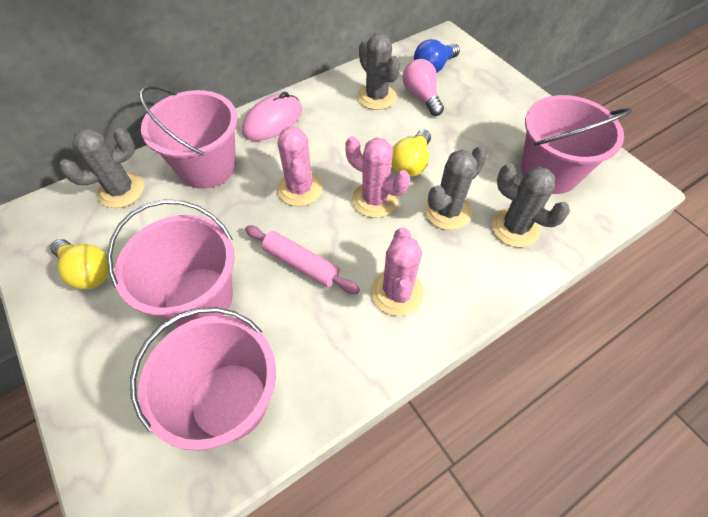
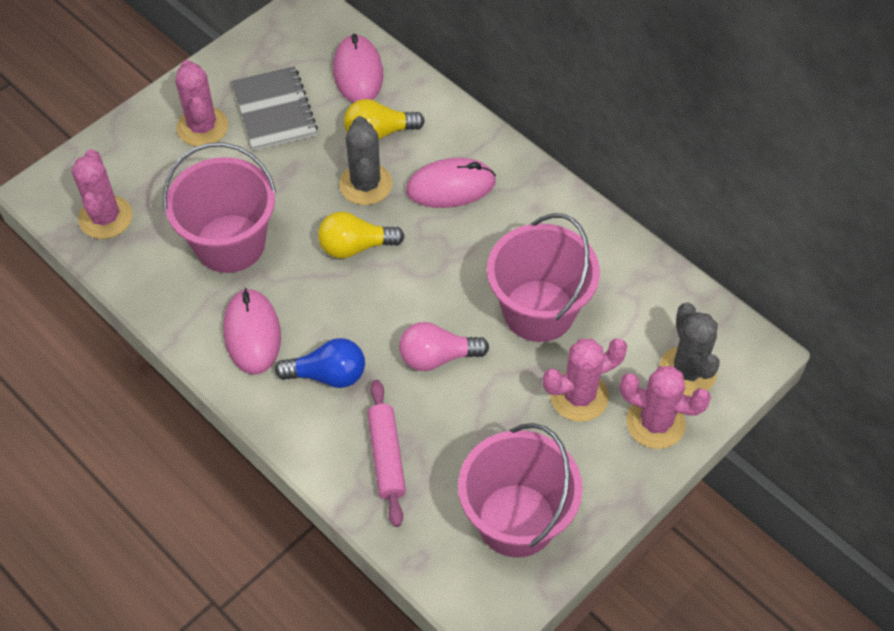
grey cactus: [60,128,144,208] [357,33,401,110] [424,146,488,230] [491,164,570,247] = 4 -> [339,116,392,205] [659,303,720,396] = 2
grey notebook: none = 0 -> [231,66,318,151] = 1
pink bucket: [107,200,235,327] [130,307,276,451] [139,85,238,189] [521,95,632,194] = 4 -> [163,142,276,273] [458,423,583,558] [487,213,600,342] = 3
pink cactus: [277,126,323,206] [345,136,410,218] [371,227,424,316] = 3 -> [72,149,133,239] [175,60,228,146] [543,339,627,422] [620,366,711,449] = 4
pink mouse: [242,92,302,141] = 1 -> [223,288,281,374] [333,34,383,103] [406,158,496,208] = 3

